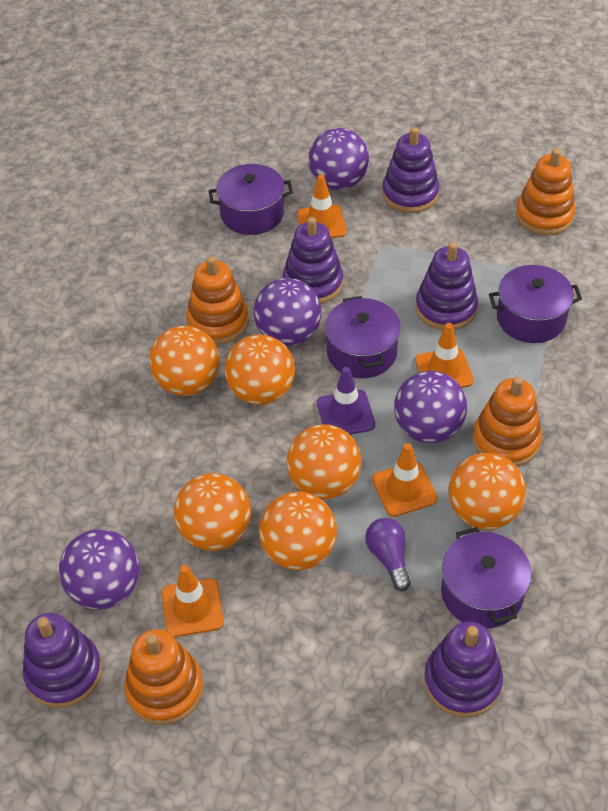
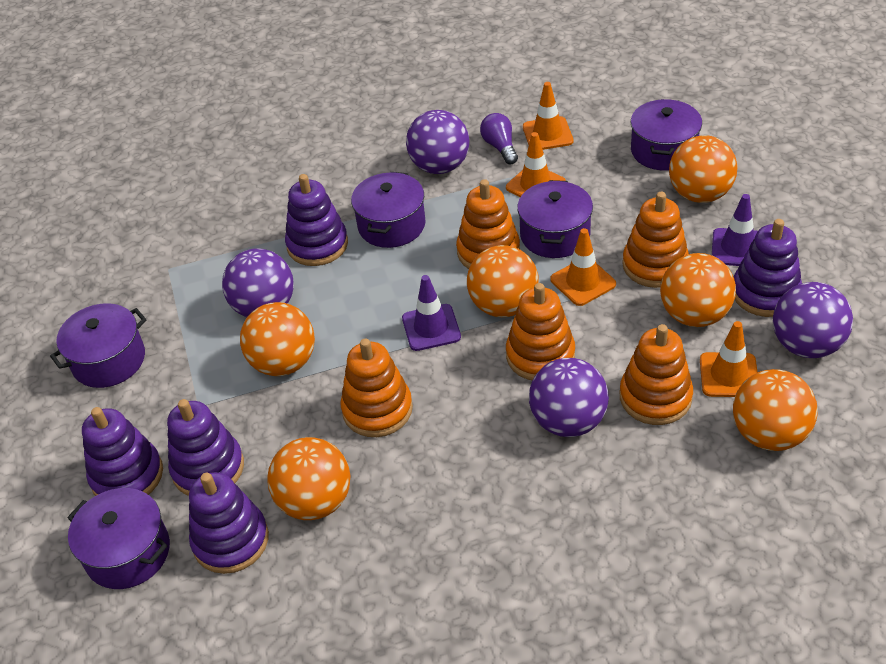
orange stacking toy: [124,629,204,725] [186,256,249,345] [473,376,542,467] [516,148,575,235] = 4 -> [341,339,413,437] [456,179,520,269] [506,283,575,381] [620,324,693,425] [622,192,689,288] = 5
purple pot: [209,164,293,235] [325,296,401,378] [441,527,532,628] [489,265,582,343] = 4 -> [50,303,146,388] [68,488,170,589] [351,172,426,248] [517,180,593,258] [631,99,702,171] = 5
purple traffic cone: [317,367,375,435] = 1 -> [402,275,461,351] [712,194,758,266] = 2

